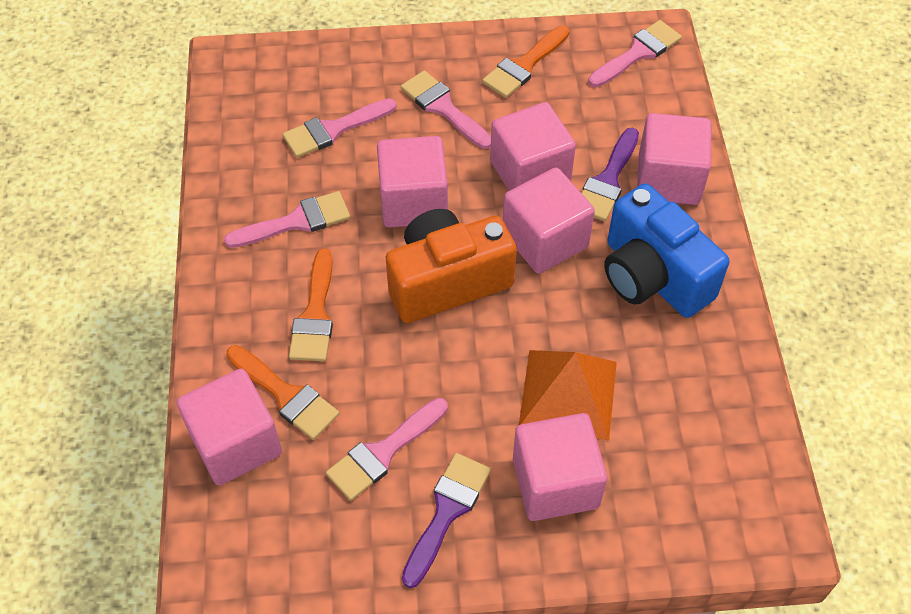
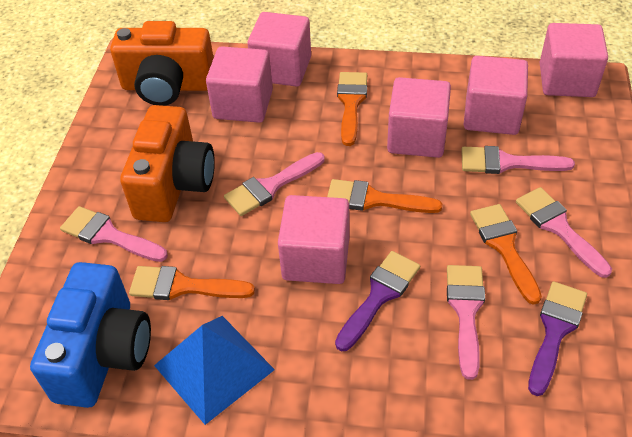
blue pyramid: none = 0 -> [154,316,275,425] = 1
orange brush: [226,345,340,440] [289,249,333,361] [482,26,569,98] = 3 -> [129,266,255,300] [327,179,442,213] [337,72,367,146] [470,204,542,305] = 4
orange camera: [386,209,517,323] = 1 -> [110,21,214,106] [120,105,215,222] = 2
orange pyramid: [519,350,617,440] = 1 -> none = 0

